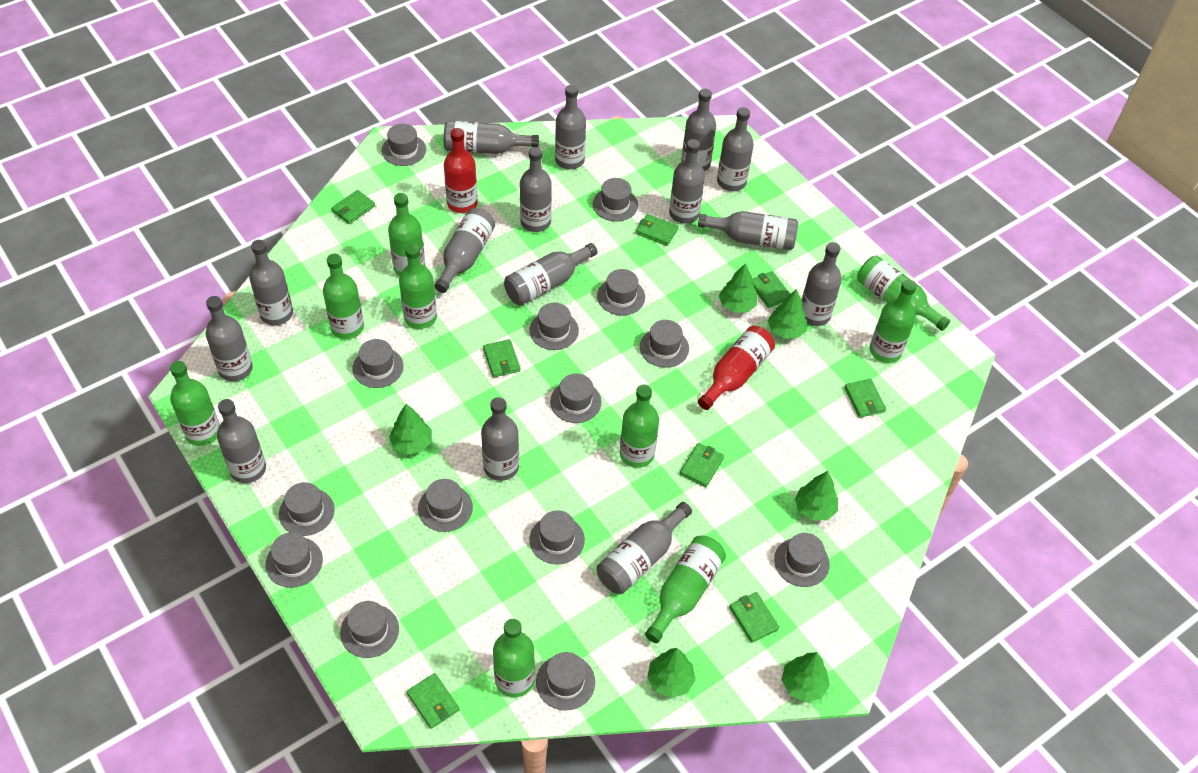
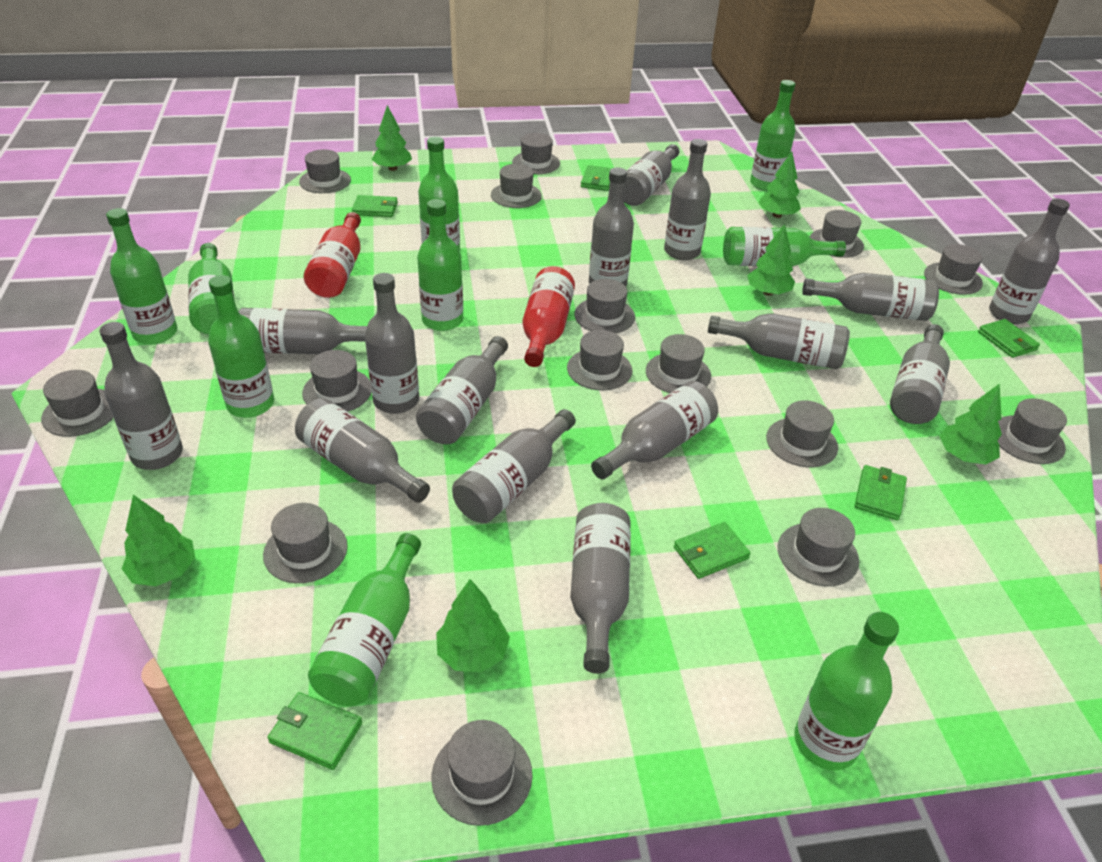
green wallet: [331,190,375,224] [406,673,460,729] [483,339,520,378] [636,214,679,246] [680,443,724,487] [729,592,779,643] [752,271,790,308] [844,379,886,418] = 8 -> [267,692,362,770] [352,195,398,217] [581,165,612,191] [674,522,751,579] [855,465,907,520] [978,319,1040,358] = 6
grey hat: [265,532,323,588] [279,482,335,536] [340,601,399,658] [352,339,404,388] [382,124,426,166] [418,479,473,532] [529,303,579,350] [529,510,585,564] [536,652,595,711] [550,373,602,423] [593,178,638,222] [597,269,645,315] [640,320,689,368] [774,533,830,587] = 14 -> [41,370,114,437] [263,503,348,583] [299,149,351,193] [302,350,371,412] [431,720,532,826] [491,164,542,208] [512,133,560,174] [567,330,633,390] [574,279,635,333] [646,334,711,393] [766,400,838,467] [778,508,859,586] [810,210,864,258] [924,244,983,295] [998,398,1067,464] = 15

